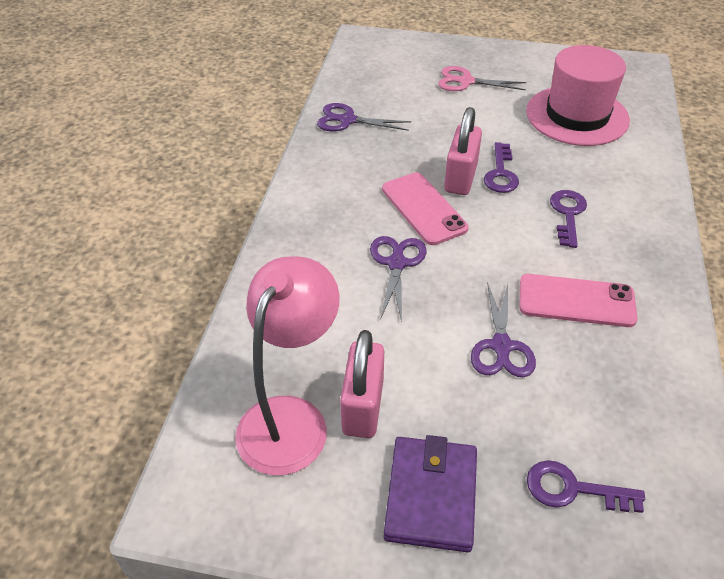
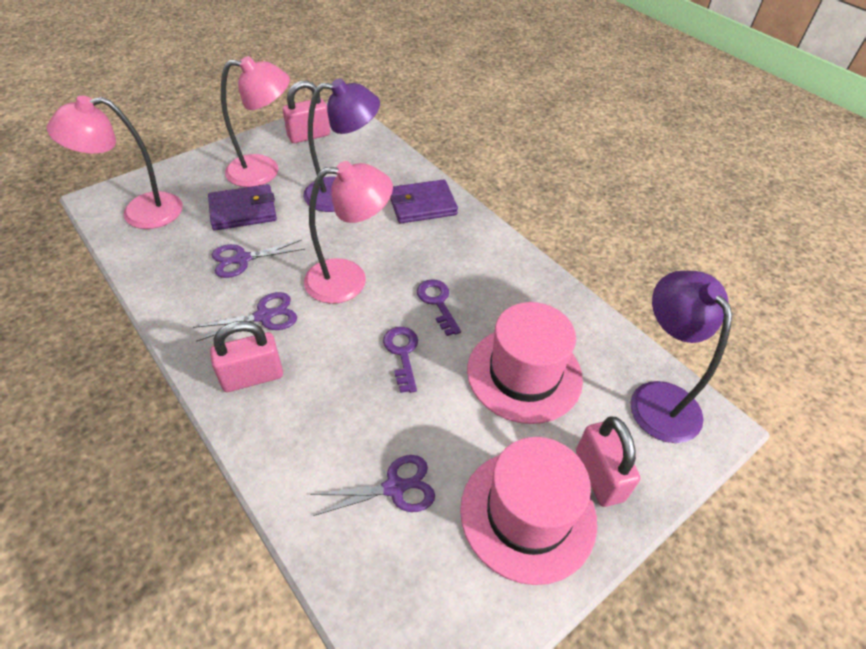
pink hat: [526,45,630,146] = 1 -> [460,437,597,585] [467,302,583,424] = 2
pink lamp: [235,256,340,475] = 1 -> [47,96,183,229] [221,56,290,187] [304,161,393,304] = 3
pink padlock: [340,330,384,438] [444,107,482,195] = 2 -> [210,321,283,392] [283,81,330,143] [576,417,640,507] = 3
pink phone: [382,172,469,245] [520,274,638,327] = 2 -> none = 0
pink scissors: [438,66,526,91] = 1 -> none = 0
purple key: [484,142,519,193] [527,460,645,513] [550,190,587,248] = 3 -> [383,327,418,393] [417,279,461,336] = 2
purple lamp: none = 0 -> [303,79,380,212] [630,271,732,443] = 2
purple wallet: [384,435,477,552] = 1 -> [208,184,277,231] [390,179,458,224] = 2

